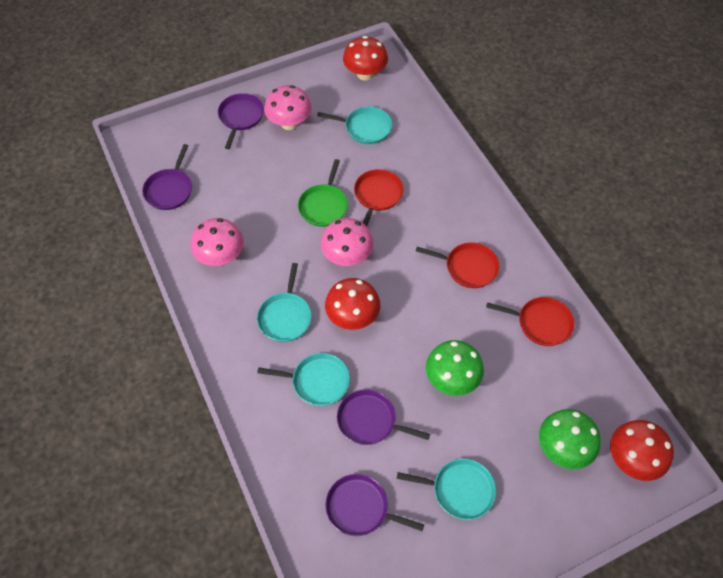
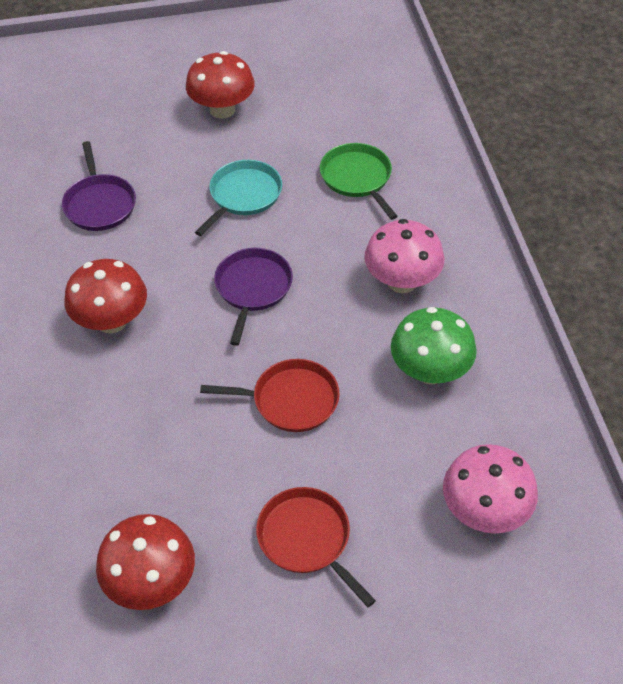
green mushroom: [426,340,484,396] [539,409,601,469] = 2 -> [391,307,477,384] = 1
pink mushroom: [191,218,244,266] [264,85,312,130] [321,218,374,266] = 3 -> [364,219,444,293] [443,444,538,534] = 2
purple pan: [142,144,192,210] [218,93,264,149] [325,474,424,536] [337,389,430,445] = 4 -> [62,141,136,231] [214,248,293,346] = 2
red pan: [354,169,403,226] [416,243,499,288] [486,297,574,346] = 3 -> [200,359,340,432] [256,487,376,607] = 2
turquoise pan: [257,263,312,342] [257,353,350,406] [317,107,392,144] [397,459,496,520] = 4 -> [195,160,282,236] = 1

